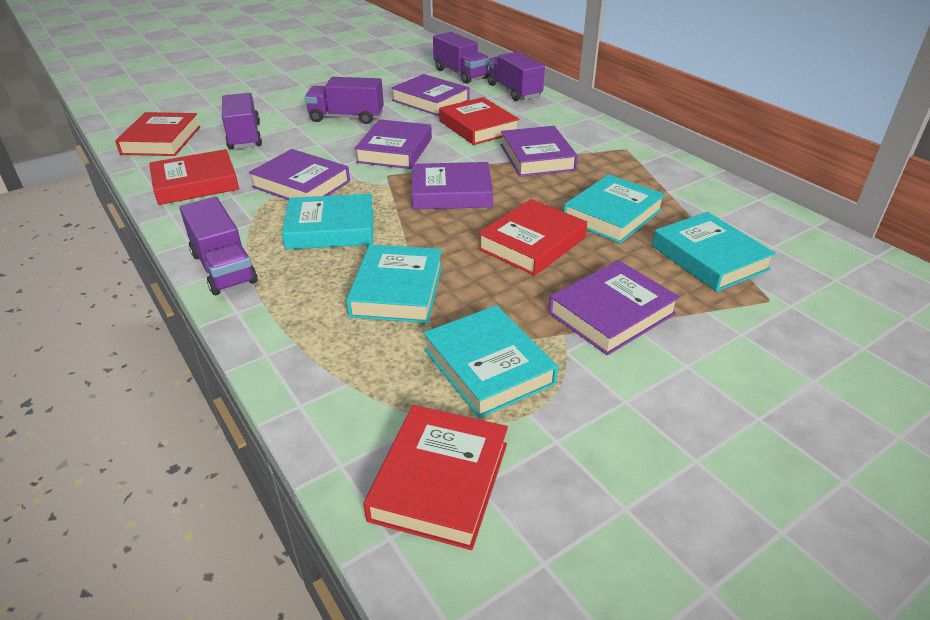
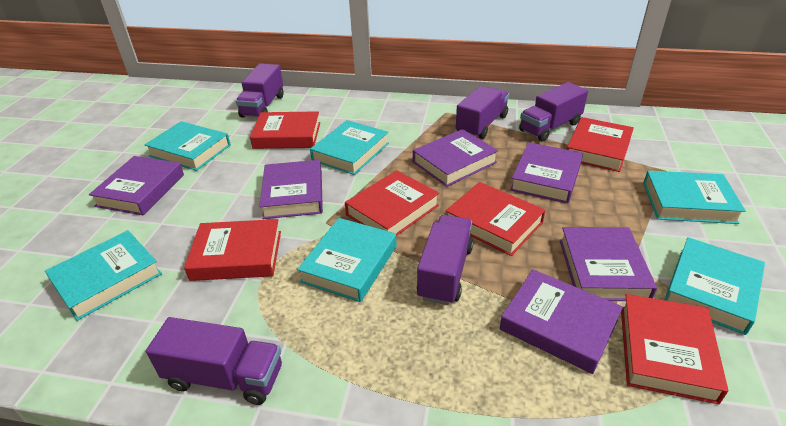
red book: [115,112,200,156] [149,149,239,205] [364,405,508,550] [439,97,520,145] [478,199,587,276] = 5 -> [184,219,281,281] [250,111,320,149] [345,170,440,236] [446,182,545,256] [566,117,634,172] [621,294,728,404] = 6
turquoise book: [282,194,374,249] [346,244,443,323] [423,305,558,418] [563,174,665,243] [652,212,776,292] = 5 -> [45,230,162,321] [145,121,231,171] [297,218,397,302] [310,120,389,175] [643,171,746,224] [665,237,765,335] = 6

